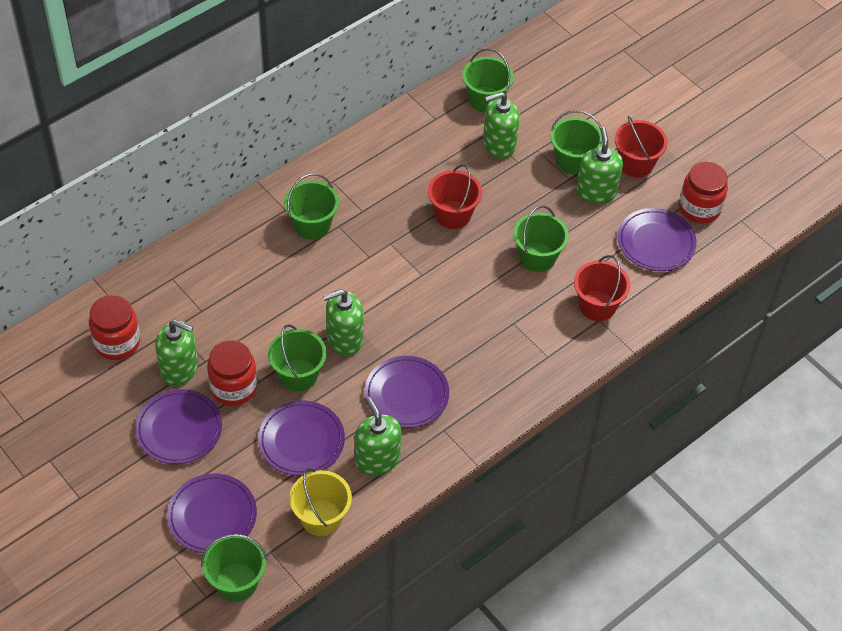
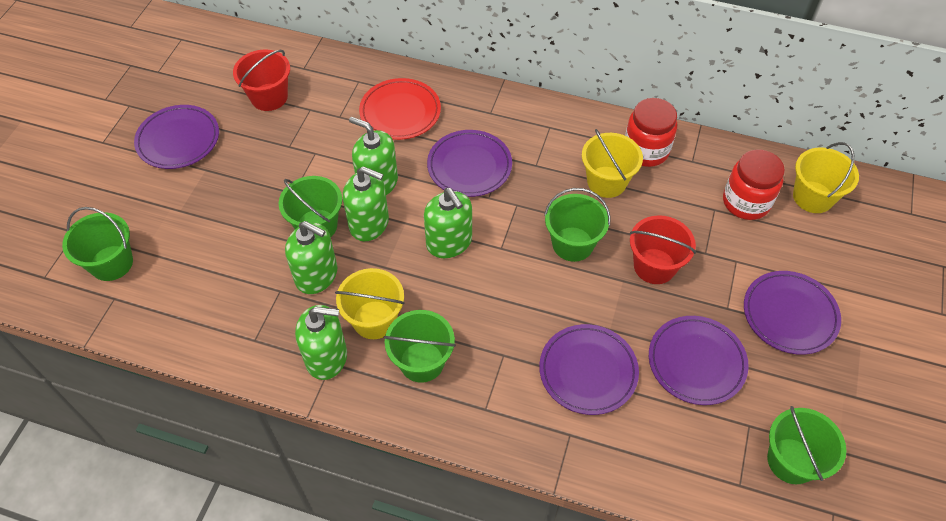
green bucket: [201,534,267,601] [268,324,327,391] [284,173,339,240] [462,48,514,113] [513,205,569,272] [550,110,603,175] = 6 -> [62,207,133,281] [279,176,342,237] [384,310,456,383] [544,188,611,262] [767,406,846,484] = 5
red bucket: [428,164,482,229] [574,255,630,321] [615,116,668,177] = 3 -> [233,49,290,111] [630,215,696,284] = 2
red jar: [89,295,140,360] [207,340,257,406] [679,162,728,223] = 3 -> [625,98,677,167] [723,149,785,220] = 2
red plate: none = 0 -> [359,78,441,140] = 1
yellow bucket: [290,468,352,536] = 1 -> [335,268,405,339] [582,129,643,198] [793,142,859,213] = 3

